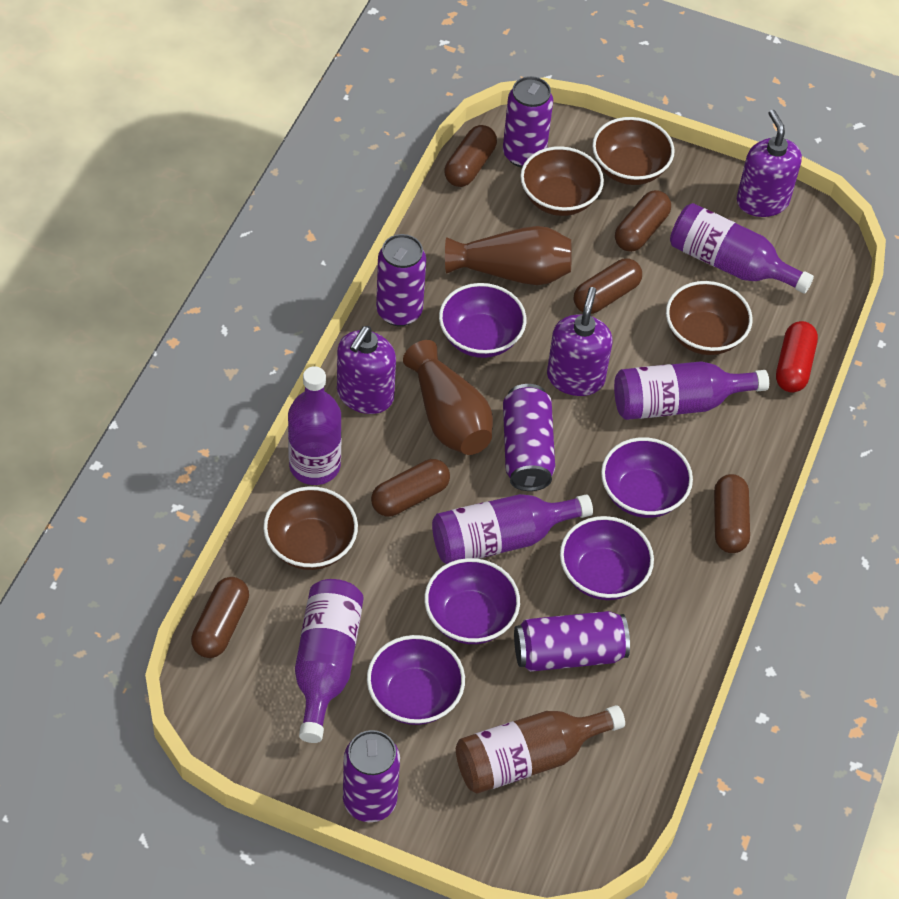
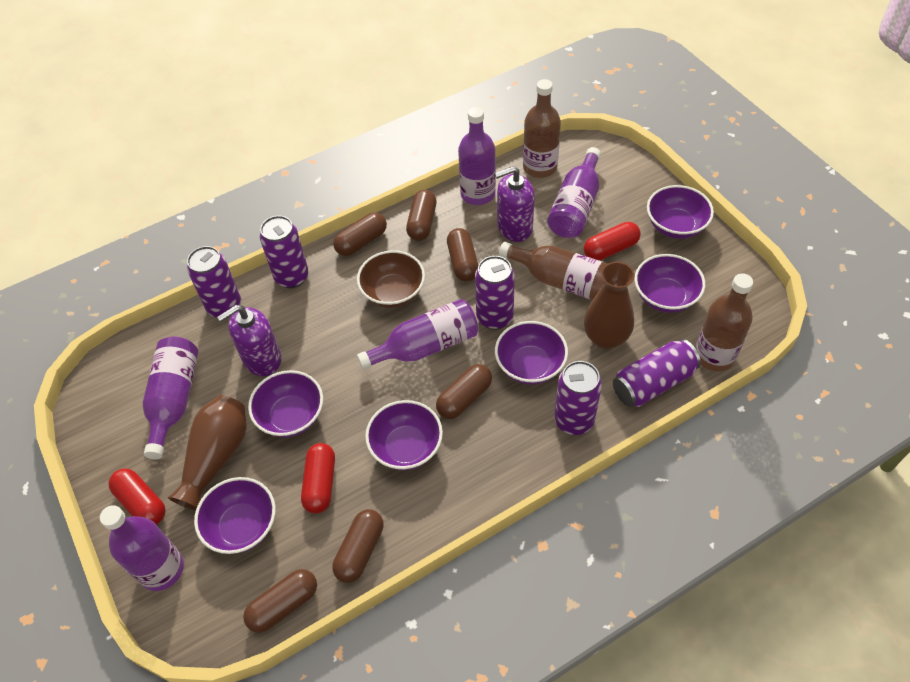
brown bottle: [456,705,625,794] = 1 -> [499,242,607,300] [523,79,561,178] [695,273,753,371] = 3
brown bowl: [263,486,358,570] [520,146,604,216] [592,117,675,185] [666,281,753,355] = 4 -> [357,250,425,308] = 1
purple bowl: [367,635,465,725] [424,558,520,644] [439,283,526,358] [560,516,654,600] [601,437,693,518] = 5 -> [194,477,276,554] [248,370,323,437] [365,400,443,470] [495,321,568,385] [634,254,705,313] [647,185,714,239] = 6
purple soap dispenser: [337,326,396,414] [547,287,613,396] [737,110,802,217] = 3 -> [217,305,281,376] [495,166,535,242] = 2
red capsule: [776,321,818,392] = 1 -> [108,468,166,525] [301,443,335,514] [584,222,641,261] = 3

